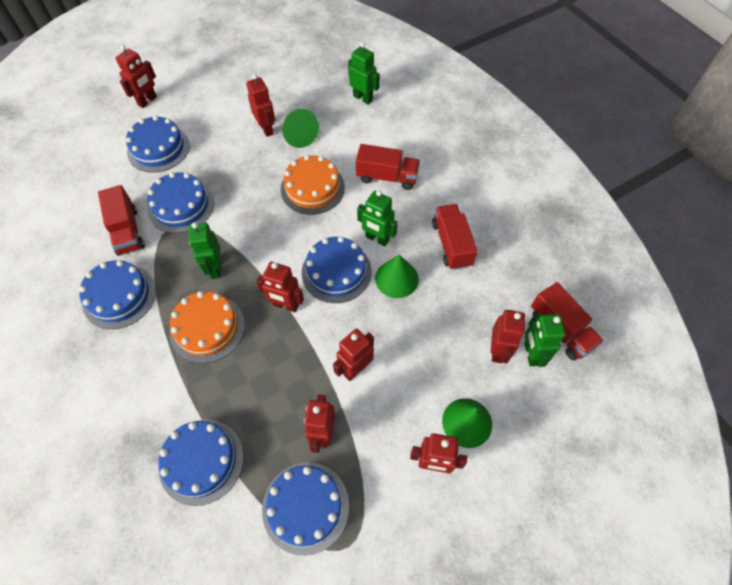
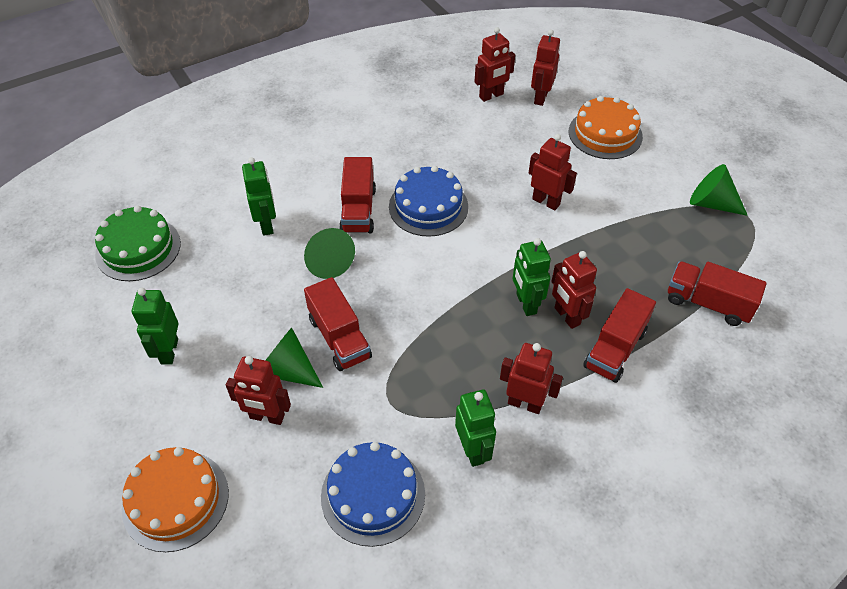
blue cake: [79,260,156,329] [126,115,190,173] [147,172,214,233] [158,420,243,506] [262,462,349,556] [302,236,372,303] = 6 -> [321,442,425,547] [389,166,468,237] = 2
green cake: none = 0 -> [95,206,181,281] = 1
red robot: [116,44,157,108] [246,74,275,137] [256,262,304,313] [304,394,335,453] [333,329,374,381] [410,433,467,473] [491,310,525,363] = 7 -> [226,356,291,425] [475,27,515,102] [500,343,563,414] [529,134,577,211] [531,29,560,106] [551,251,597,329] = 6

